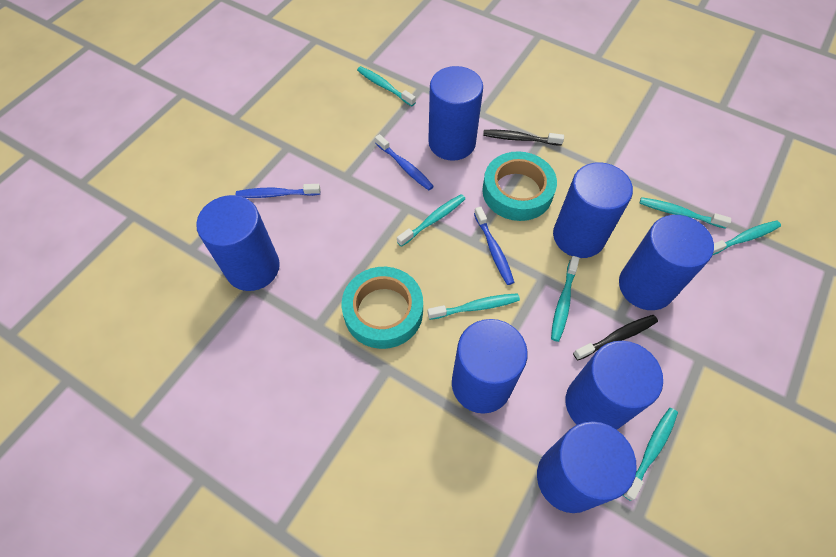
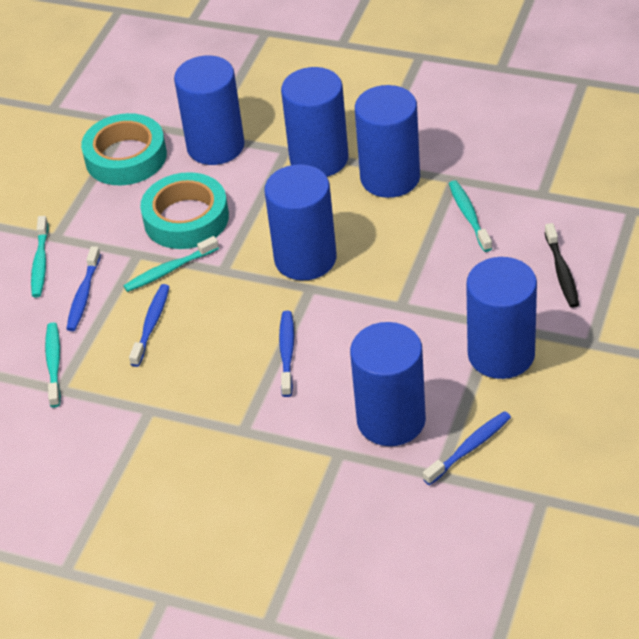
black toothbrush: [483,130,564,146] [573,315,658,360] = 2 -> [544,223,579,308] = 1
blue cylinder: [196,195,280,291] [428,66,483,161] [452,319,528,414] [537,421,637,513] [553,162,633,258] [566,341,663,430] [619,215,714,310] = 7 -> [174,55,245,165] [264,164,337,280] [281,67,348,177] [350,322,426,446] [355,85,420,198] [466,257,537,379] = 6
blue toothbrush: [236,184,320,198] [375,134,434,190] [474,207,515,285] = 3 -> [66,246,101,331] [129,284,170,367] [279,311,294,397] [423,411,511,485] = 4
turquoise toothbrush: [357,66,416,106] [397,194,465,247] [428,293,520,320] [551,256,579,342] [623,408,678,501] [640,197,731,229] [713,220,781,255] = 7 -> [31,216,49,298] [45,322,61,407] [123,236,219,292] [449,180,492,252] = 4

